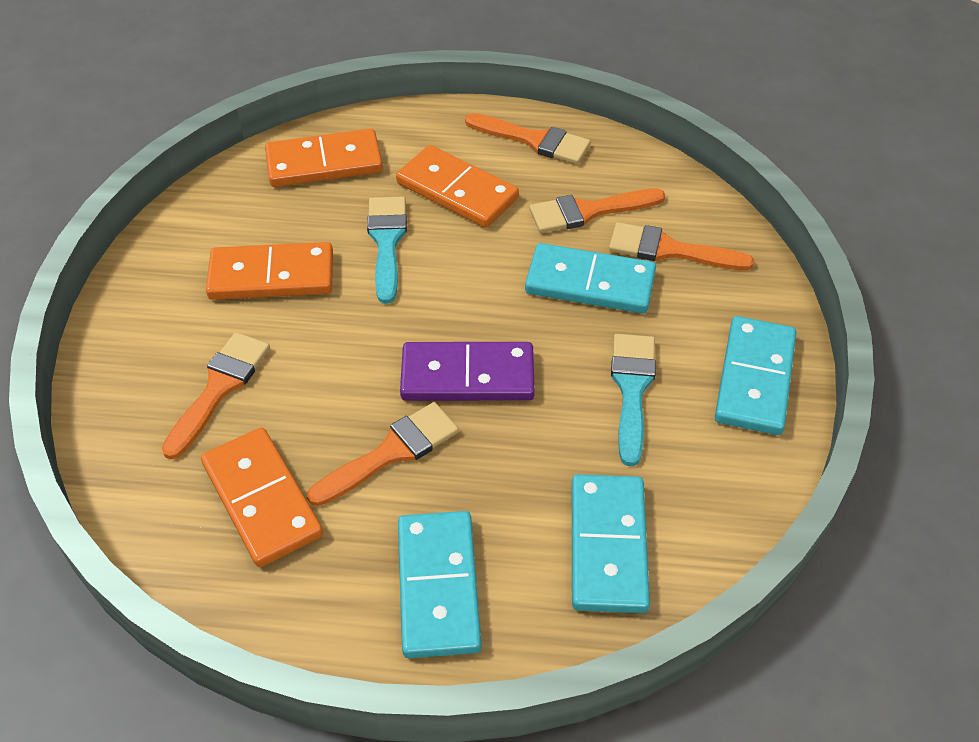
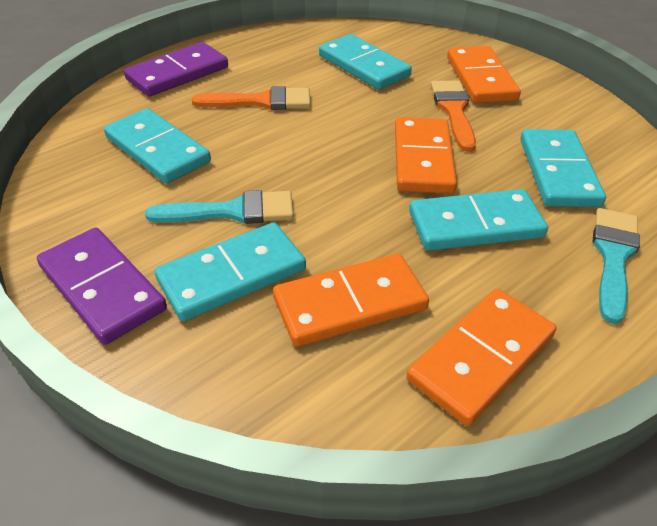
orange brush: [161,332,270,459] [307,402,459,506] [465,113,591,164] [529,188,665,233] [609,222,754,270] = 5 -> [192,86,311,110] [431,81,476,152] = 2
purple domino: [400,342,535,401] = 1 -> [37,227,167,345] [124,42,228,97] = 2
turquoise domino: [398,511,481,658] [525,243,656,314] [572,474,650,613] [715,316,797,435] = 4 -> [104,108,211,184] [155,223,306,321] [319,34,412,90] [409,189,548,251] [520,129,606,207] = 5

